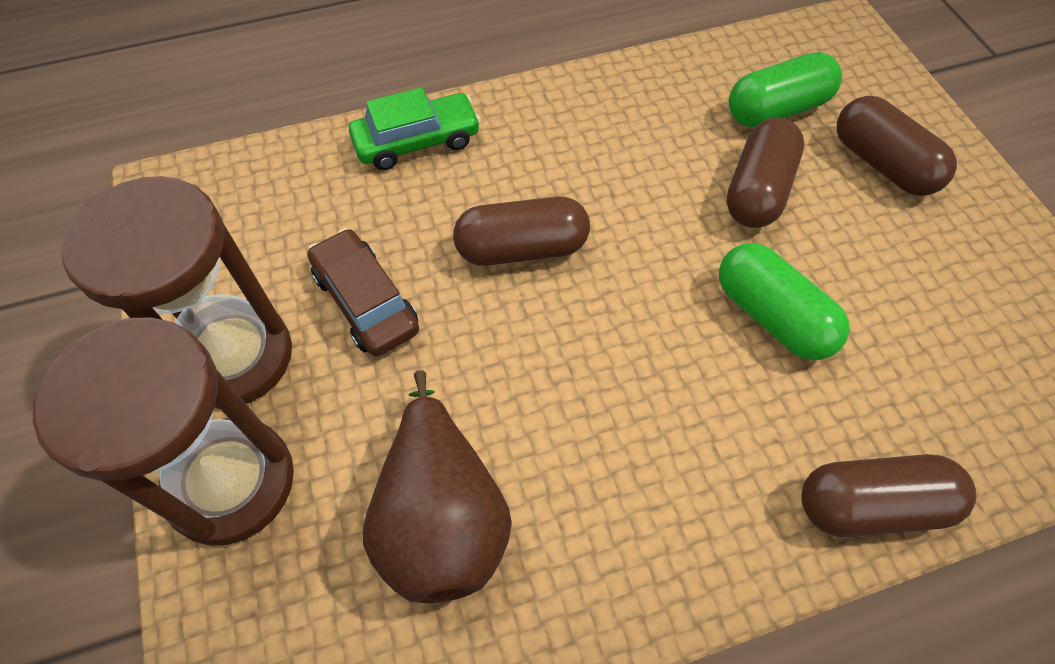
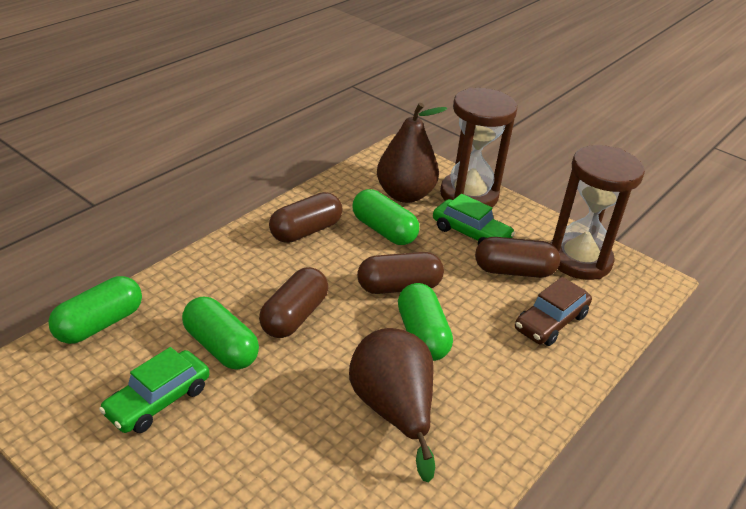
brown pear: [363,370,512,603] = 1 -> [349,328,435,483] [377,103,447,203] = 2
green capsule: [719,243,850,360] [729,52,842,127] = 2 -> [48,276,142,344] [182,297,259,370] [352,189,419,245] [398,283,453,361] = 4
green car: [349,87,481,170] = 1 -> [99,347,209,433] [433,194,515,245] = 2

